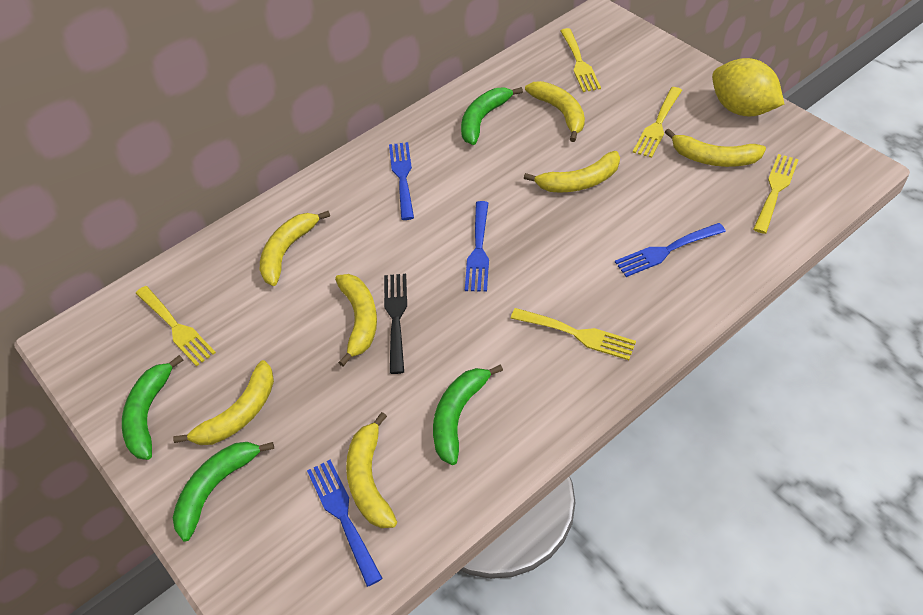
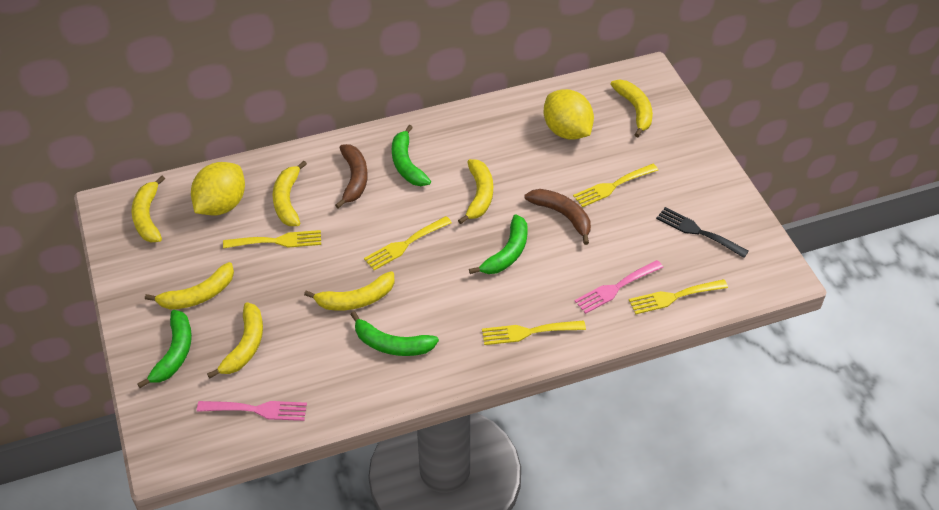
blue fork: [307,460,383,587] [389,142,414,220] [465,201,489,292] [615,223,726,277] = 4 -> none = 0
brown banana: none = 0 -> [335,144,368,209] [525,189,591,245] = 2
pink fork: none = 0 -> [197,401,307,421] [575,260,663,314] = 2
yellow lemon: [712,58,784,116] = 1 -> [191,162,245,216] [544,89,594,140] = 2

